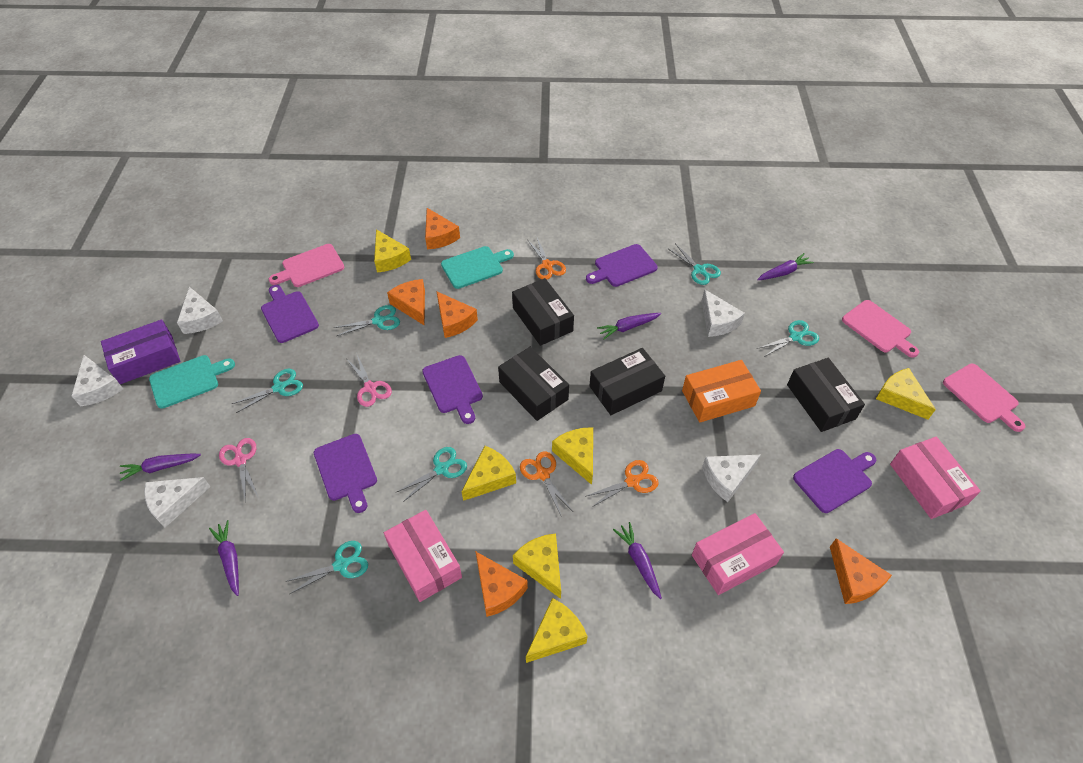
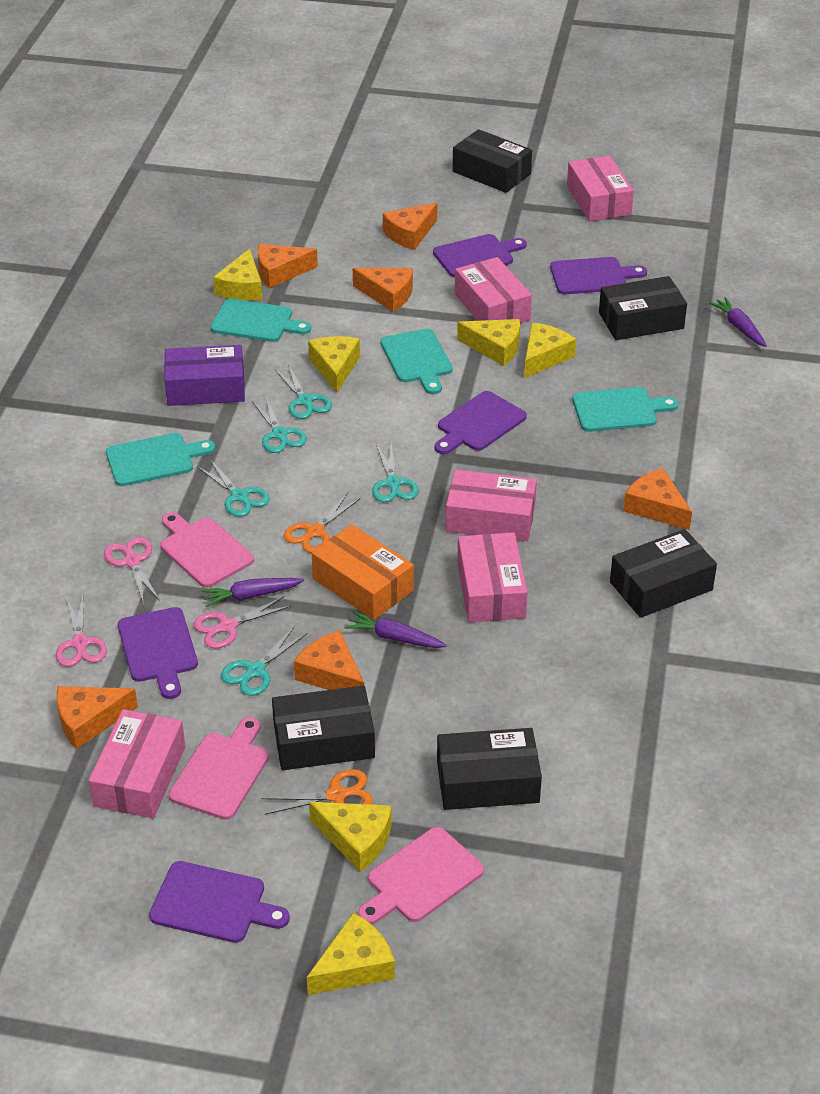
black box: [498,347,569,421] [512,278,574,346] [590,348,665,415] [787,358,865,432] = 4 -> [272,686,375,770] [437,728,542,810] [452,129,532,193] [599,276,687,340] [610,529,717,618] = 5
orange cheese: [387,279,425,326] [425,208,460,249] [436,291,478,338] [475,551,528,617] [830,538,892,604] = 5 -> [56,686,138,749] [257,244,318,288] [294,630,364,690] [353,268,413,312] [383,203,437,250] [623,468,692,530] = 6
orange scissors: [520,451,572,517] [527,238,566,280] [585,460,659,508] = 3 -> [262,769,373,815] [284,493,360,553] = 2
pink box: [384,510,462,602] [692,513,784,595] [890,437,981,519] = 3 -> [88,709,185,818] [446,469,537,541] [455,257,532,323] [457,532,527,622] [567,156,634,221] = 5
pink scissors: [219,438,259,503] [346,355,392,407] = 2 -> [56,595,107,667] [104,537,160,604] [193,596,292,649] = 3
purple carrot: [120,454,201,481] [209,520,239,596] [597,313,661,339] [613,522,662,599] [757,253,814,280] = 5 -> [201,578,304,607] [344,611,447,648] [709,297,767,347] = 3
turquoise cutting board: [149,355,235,409] [441,246,514,289] = 2 -> [106,433,215,486] [210,298,311,342] [380,329,453,394] [572,387,678,432] = 4
turquoise scissors: [232,369,303,413] [285,541,368,594] [334,305,400,336] [397,447,467,502] [667,243,721,285] [757,320,819,357] = 6 -> [198,460,270,517] [221,627,307,696] [252,397,307,453] [275,365,332,419] [372,443,418,502] = 5
white cheese: [71,355,123,406] [144,477,211,528] [177,287,223,334] [702,289,745,337] [702,455,761,502] = 5 -> none = 0

